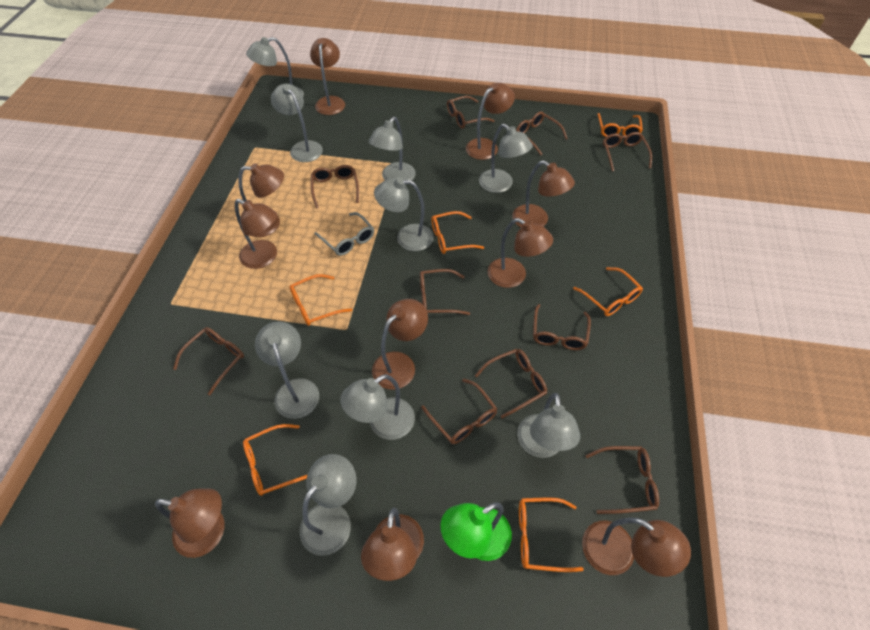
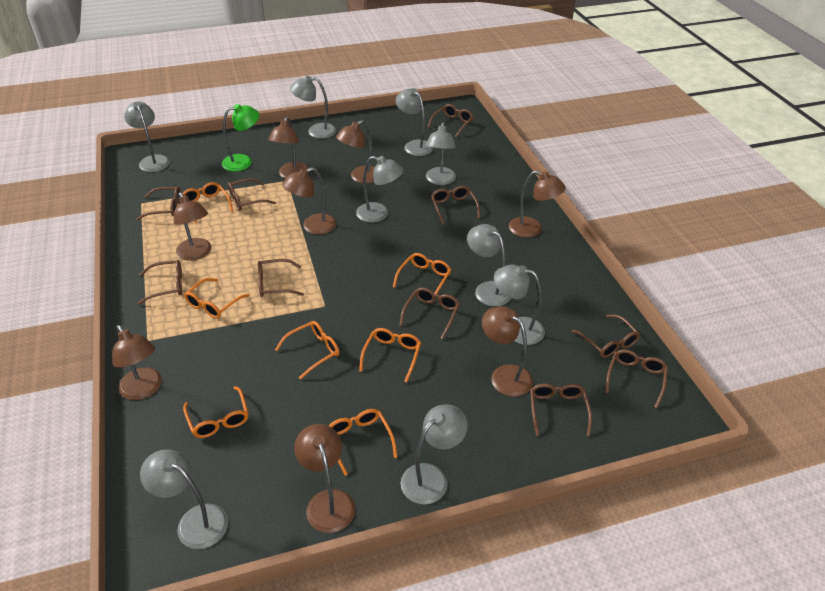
brown lamp: [155,488,225,558] [235,199,277,269] [238,163,284,237] [310,38,345,115] [361,508,424,581] [372,299,428,390] [466,83,515,160] [487,218,553,288] [512,160,575,228] [582,518,691,577] = 10 -> [112,325,162,400] [174,192,211,261] [268,117,309,179] [282,167,337,235] [294,424,355,533] [336,120,375,184] [482,306,533,397] [509,171,566,238] = 8
grey glasses: [315,212,374,256] = 1 -> none = 0
orange glasses: [243,424,308,496] [289,274,352,326] [431,211,484,254] [519,497,584,572] [573,267,643,316] [597,113,643,137] = 6 -> [182,182,233,223] [183,386,248,438] [184,278,250,319] [275,321,339,380] [329,409,397,476] [359,328,421,382] [393,253,451,294] = 7

